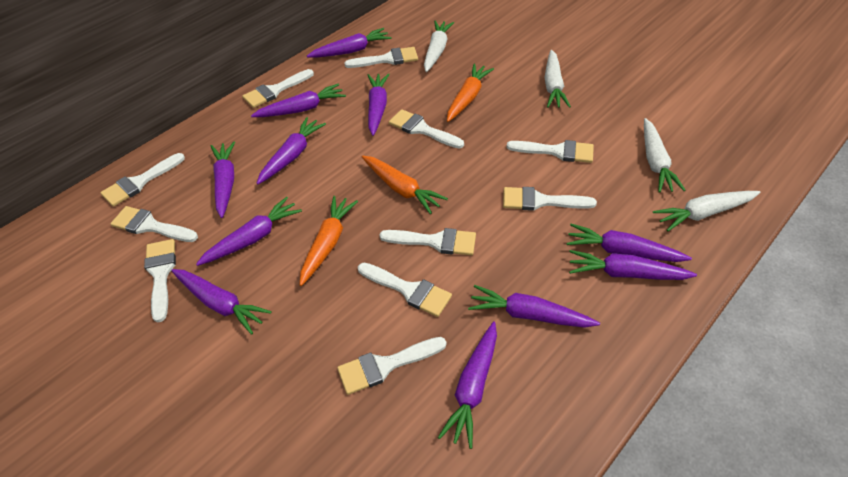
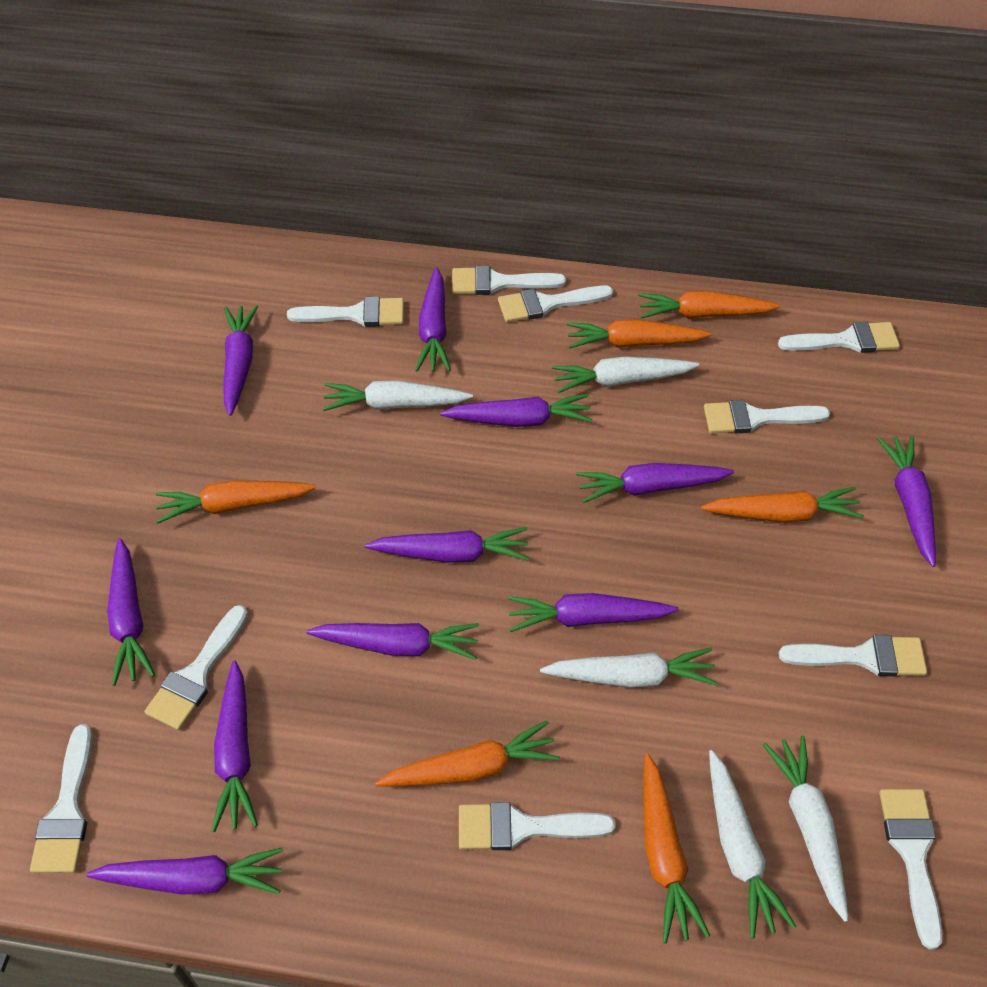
orange carrot: [300,196,358,286] [362,155,448,214] [447,64,494,122] = 3 -> [155,480,316,524] [375,721,560,787] [567,320,711,349] [638,291,781,319] [644,753,710,944] [701,487,864,522] = 6
white brush: [100,153,185,207] [110,206,198,242] [144,239,176,322] [242,69,314,108] [337,337,446,395] [344,47,418,68] [358,263,452,317] [379,228,476,255] [389,109,464,149] [503,187,597,211] [506,140,594,163] = 11 -> [30,724,92,873] [144,605,248,730] [287,297,404,327] [452,266,566,295] [459,802,615,850] [498,286,613,322] [704,400,830,433] [778,322,900,353] [779,635,927,676] [879,789,942,949] = 10
white carrot: [424,20,454,72] [544,50,571,108] [644,118,686,193] [653,191,760,231] = 4 -> [322,380,473,411] [540,647,718,688] [552,356,699,393] [709,750,796,939] [762,736,848,922] = 5

